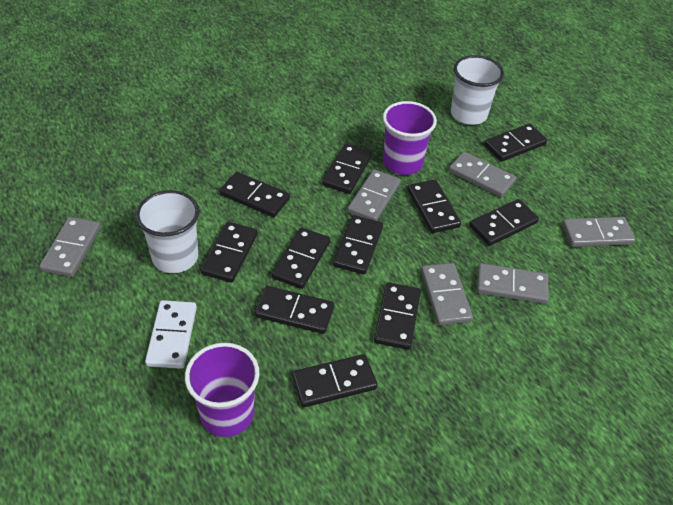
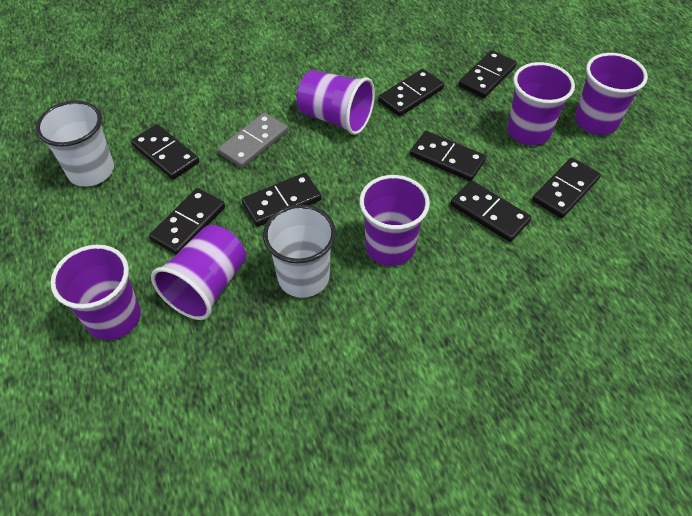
black domino: [201,222,258,282] [220,172,290,217] [255,286,334,334] [272,227,330,289] [292,354,377,407] [322,144,372,194] [333,215,383,274] [374,282,421,350] [408,180,461,233] [469,199,539,246] [484,124,547,162] = 11 -> [131,124,199,180] [149,188,225,255] [242,173,322,227] [378,69,444,117] [410,131,486,181] [450,181,531,242] [458,50,517,98] [532,158,601,218] = 8
grey domino: [39,217,101,277] [347,169,401,221] [421,263,473,325] [449,152,516,197] [477,263,549,304] [562,217,635,247] = 6 -> [218,112,288,168] = 1
purple cup: [185,343,260,437] [383,101,437,175] = 2 -> [50,245,141,340] [151,225,246,320] [297,70,375,135] [359,175,430,266] [507,62,575,145] [575,53,648,135] = 6
white domino: [145,300,197,369] = 1 -> none = 0

